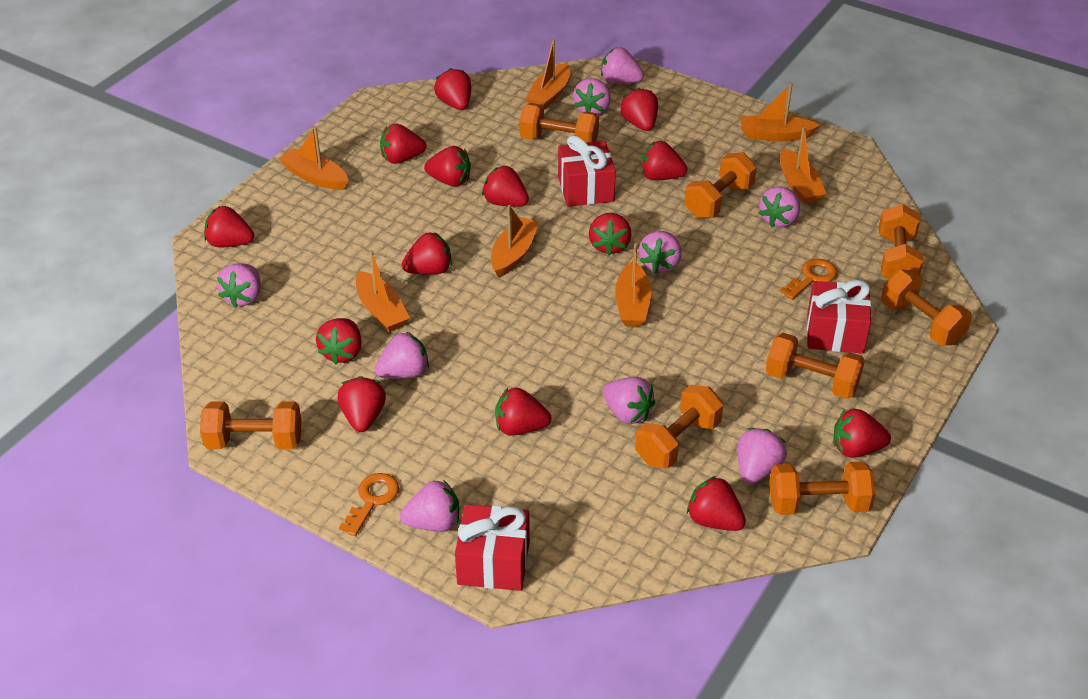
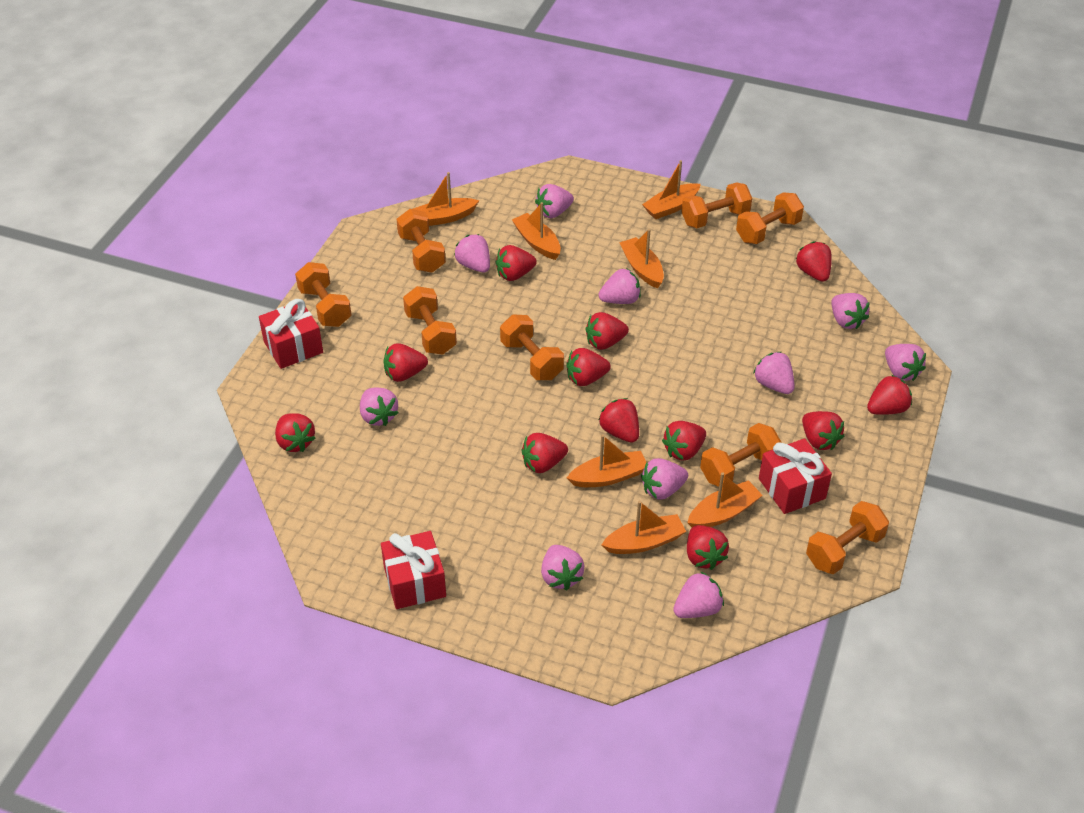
orange key: [339,473,399,536] [780,259,837,300] = 2 -> none = 0
pink strawberry: [217,263,261,308] [375,332,429,379] [400,480,459,532] [573,78,611,115] [601,47,644,84] [603,377,655,424] [639,231,681,274] [738,428,787,484] [759,186,800,227] = 9 -> [360,387,399,426] [454,234,490,272] [535,184,574,218] [541,545,584,591] [599,269,641,304] [641,458,688,500] [673,571,724,618] [753,352,795,394] [831,293,870,329] [885,344,926,381] = 10
red strawberry: [204,206,254,248] [316,318,362,364] [338,376,386,432] [380,124,426,164] [402,232,452,275] [424,146,471,187] [434,68,471,110] [482,166,529,207] [495,388,551,436] [589,213,631,255] [621,88,658,131] [641,141,687,180] [687,476,746,531] [833,409,891,458] = 14 -> [275,413,315,452] [383,343,428,382] [496,245,537,281] [521,433,568,473] [566,348,611,386] [585,312,629,350] [598,398,639,443] [662,421,706,461] [687,525,729,570] [796,241,832,282] [802,411,844,450] [867,375,912,415] = 12

